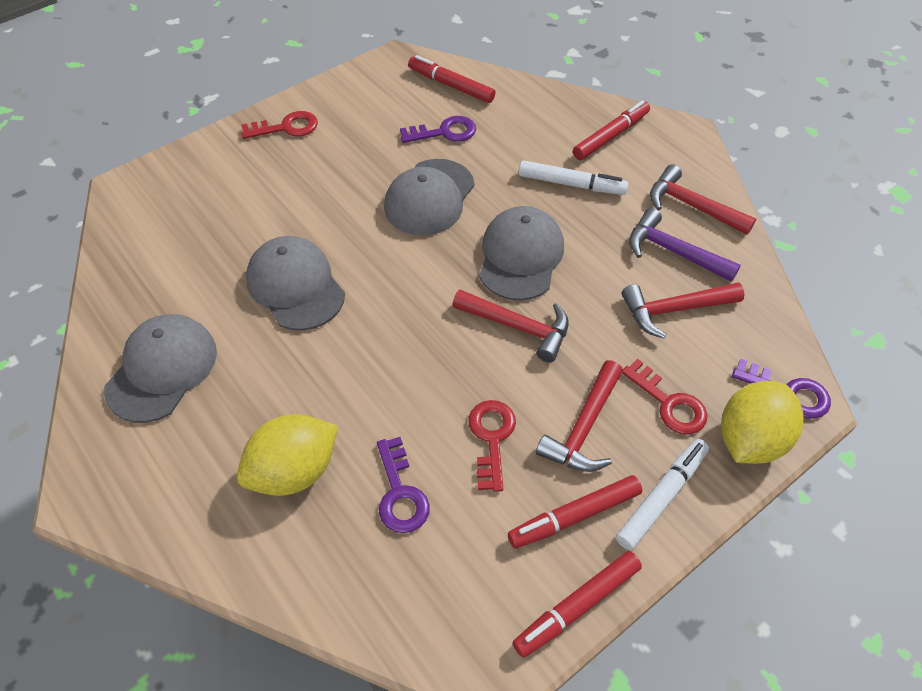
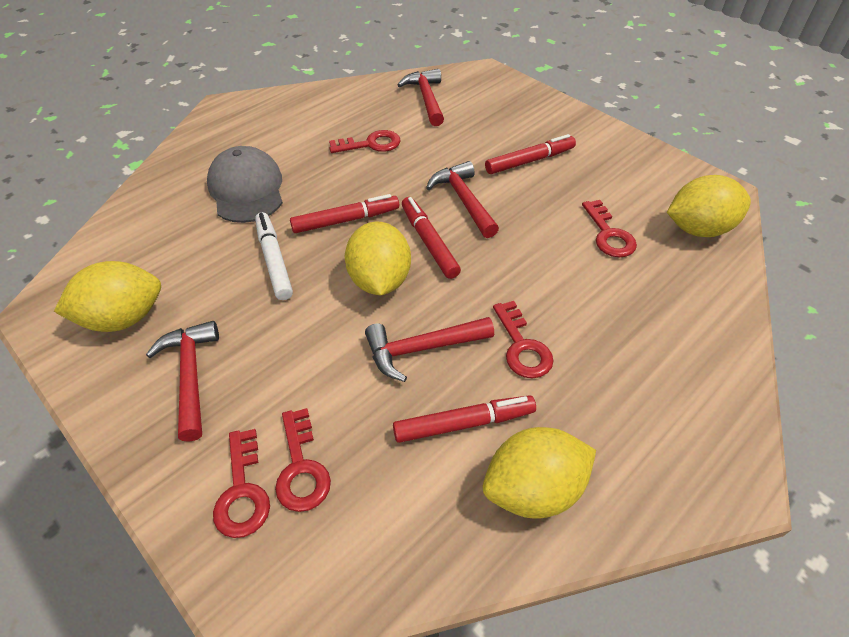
grey cap: [104,314,217,423] [246,236,345,331] [384,159,475,236] [479,206,564,301] = 4 -> [207,146,283,223] = 1
purple hammer: [629,208,741,282] = 1 -> none = 0
purple key: [377,437,430,533] [400,116,476,143] [732,359,831,419] = 3 -> none = 0
red key: [241,111,318,139] [468,400,516,492] [622,359,707,435] = 3 -> [213,429,270,538] [275,408,331,512] [329,130,400,153] [493,301,554,378] [582,200,637,257] = 5
white marker: [519,160,628,195] [616,439,709,550] = 2 -> [255,212,293,300] = 1
yellow lemon: [237,414,338,496] [721,381,804,464] = 2 -> [54,261,161,332] [345,222,411,295] [483,427,596,518] [667,175,751,237] = 4

